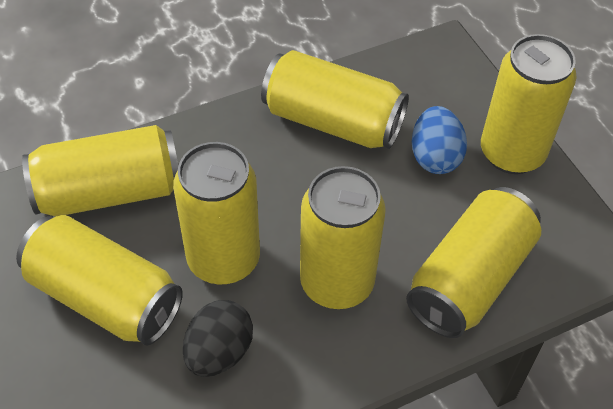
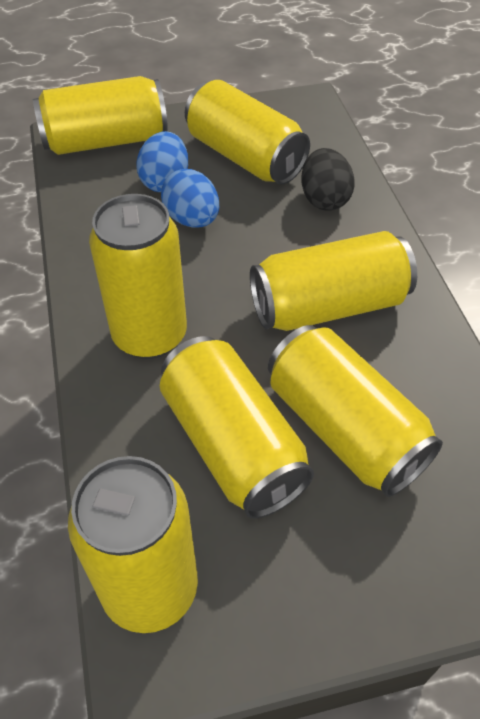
blue egg: [412,106,467,174] = 1 -> [137,131,188,192] [161,169,219,228] = 2

